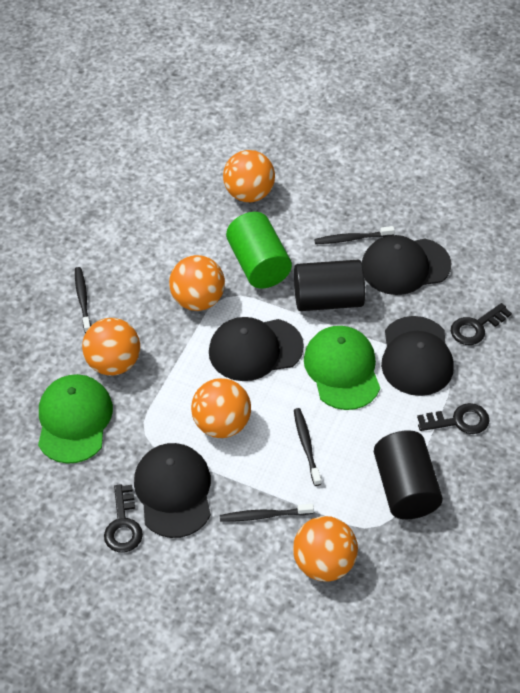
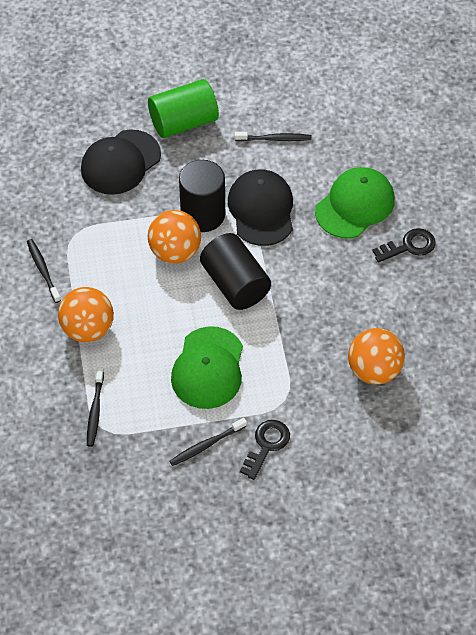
black cap: [134,443,211,538] [209,317,304,381] [362,235,451,295] [381,316,454,396] = 4 -> [81,129,161,195] [228,169,293,246] = 2
black key: [104,484,143,552] [417,403,490,434] [451,303,512,345] = 3 -> [240,420,290,480] [372,228,435,263] = 2
orange ball: [82,318,140,376] [169,255,225,311] [191,378,251,438] [223,150,275,202] [293,516,358,582] = 5 -> [58,287,114,342] [148,210,201,264] [348,328,405,385] = 3

